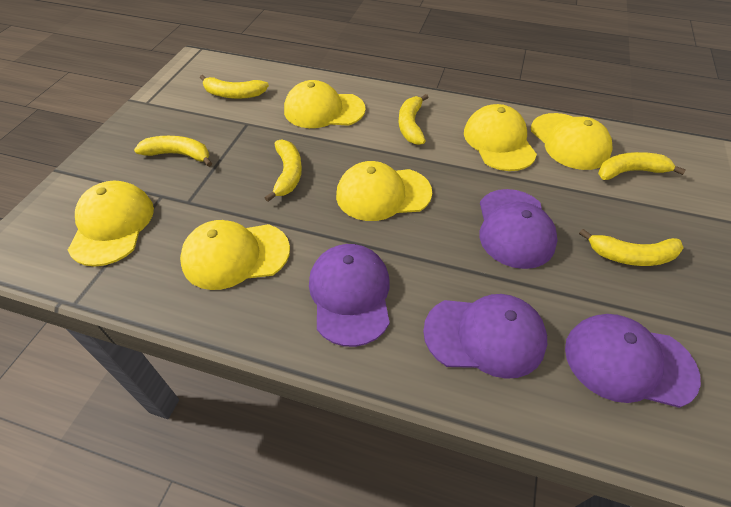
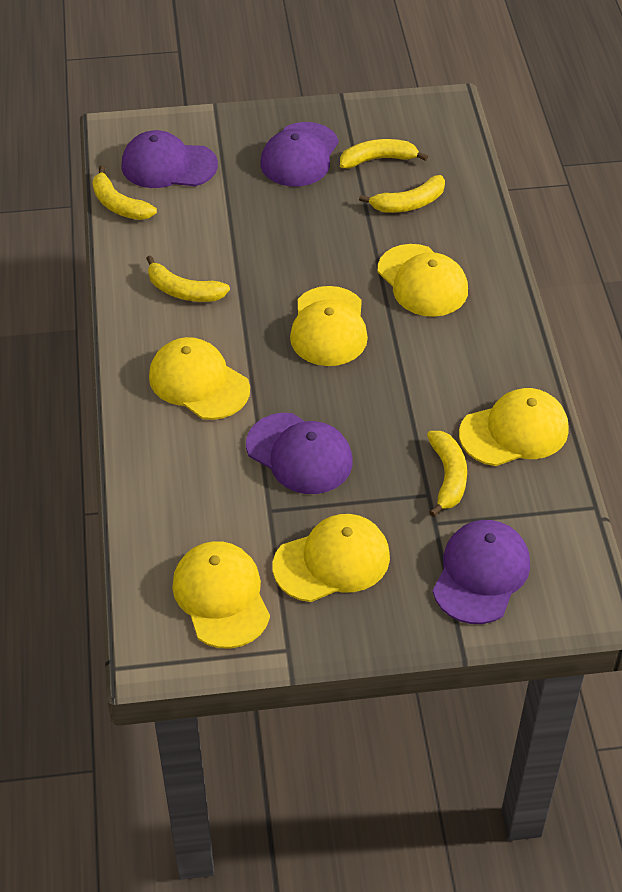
yellow banana: [134,136,212,167] [200,75,269,99] [265,139,302,202] [398,94,429,145] [579,229,684,266] [598,152,686,180] = 6 -> [92,166,157,220] [146,255,230,302] [340,139,428,168] [359,175,445,213] [427,431,467,517] = 5

